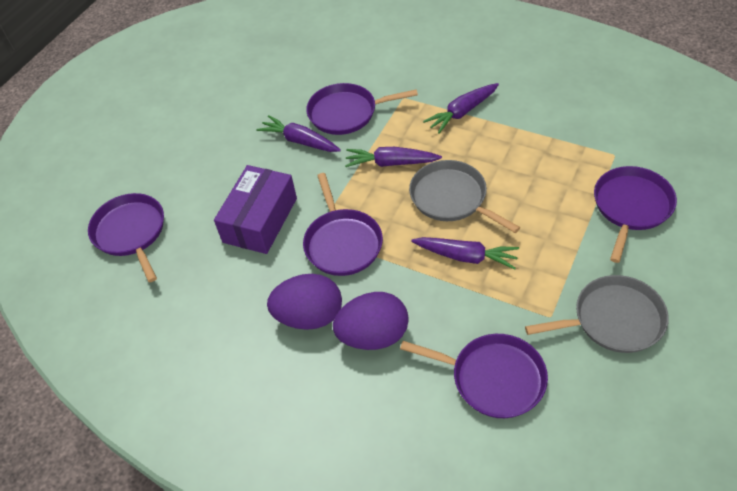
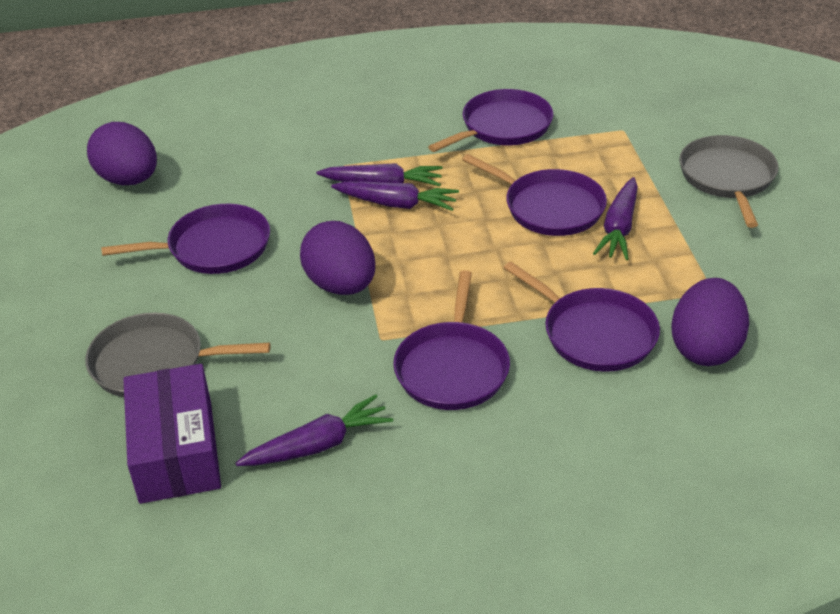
purple egg: [267,274,342,330] [333,292,409,350] = 2 -> [87,122,157,185] [300,221,375,295] [671,278,749,366] = 3

